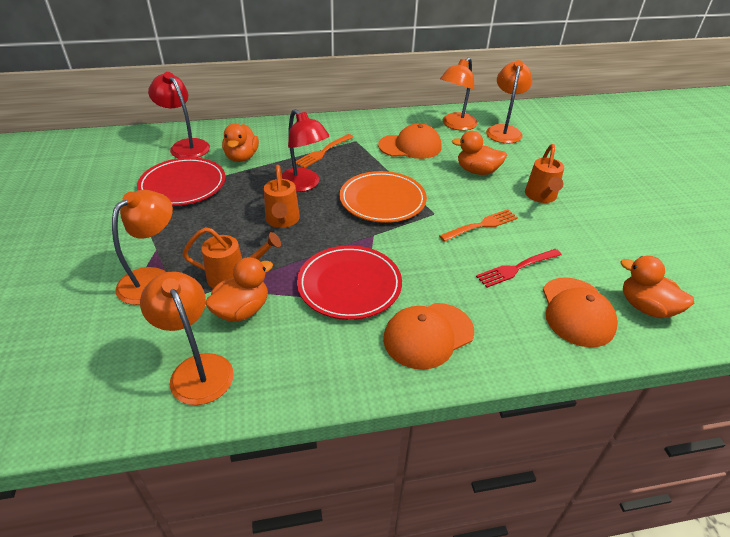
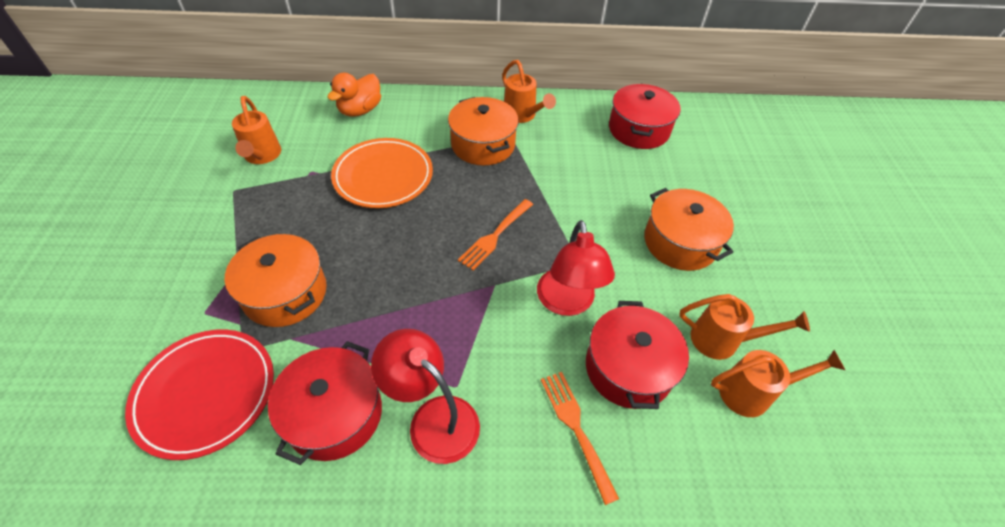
orange cap: [378,123,442,159] [383,303,474,370] [543,277,618,347] = 3 -> none = 0
orange duck: [206,257,273,322] [222,124,259,162] [452,131,507,175] [621,256,694,318] = 4 -> [327,73,381,117] = 1
orange lamp: [112,190,173,305] [140,271,233,405] [440,57,478,130] [486,60,532,144] = 4 -> none = 0
orange pot: none = 0 -> [225,234,327,327] [448,97,519,165] [644,188,734,271] = 3
orange watering can: [182,227,281,288] [264,165,300,228] [525,144,564,203] = 3 -> [232,96,281,164] [502,60,556,123] [679,294,810,360] [711,350,845,417] = 4
red fork: [476,249,562,288] = 1 -> none = 0
red plate: [137,157,226,206] [297,245,402,320] = 2 -> [125,329,274,460] = 1
red pot: none = 0 -> [268,341,382,465] [586,301,689,409] [609,84,681,149] = 3

